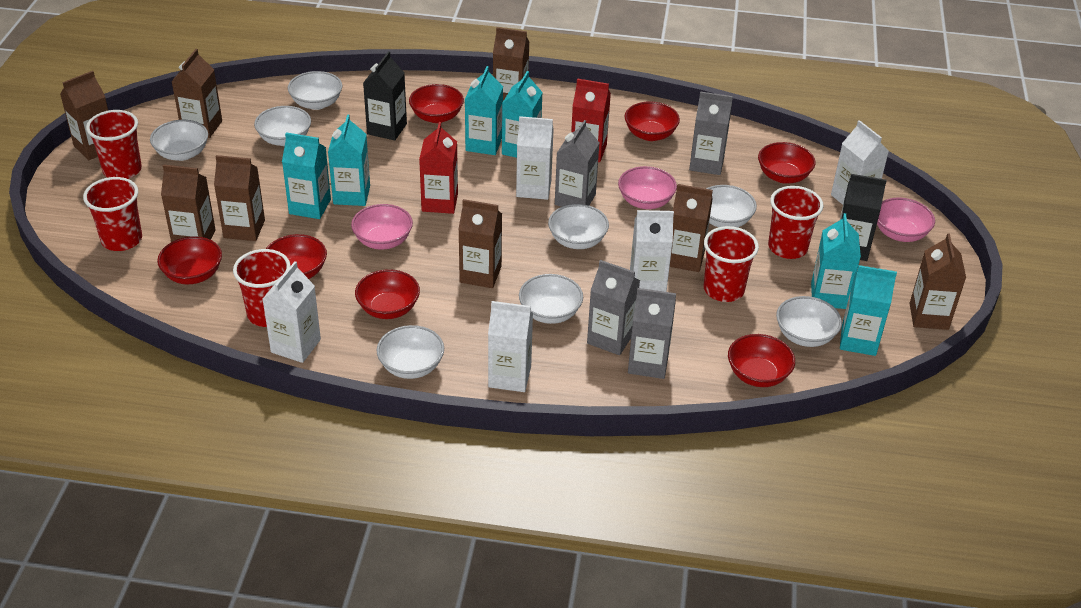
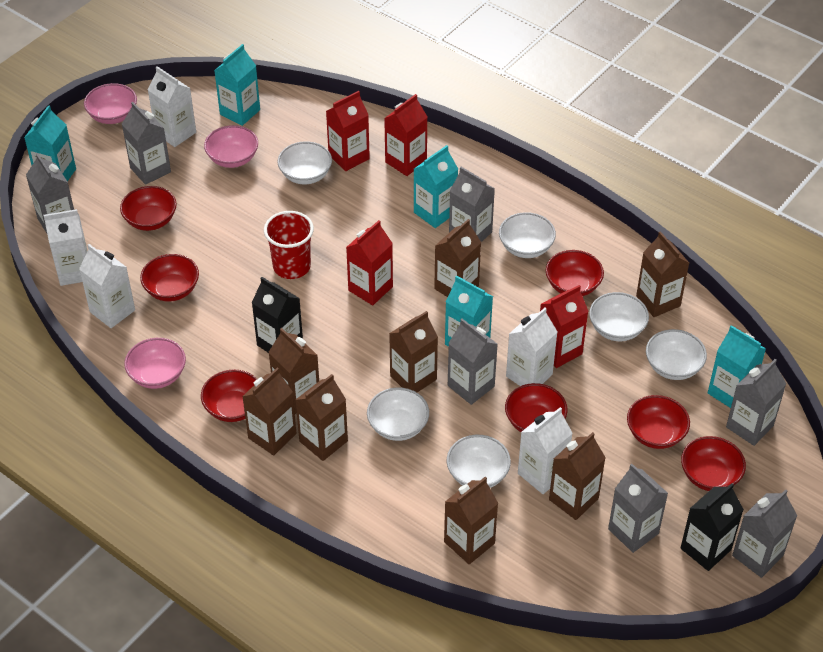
grey carton: [555,120,599,207] [587,260,640,355] [628,288,676,379] [689,91,733,175] = 4 -> [26,153,74,233] [122,102,171,185] [448,319,498,405] [449,167,495,242] [608,464,668,553] [726,359,786,446] [732,489,797,578] = 7
red carton: [419,122,458,214] [571,78,611,162] = 2 -> [326,91,370,171] [346,220,393,305] [384,94,427,176] [540,285,589,368] = 4
red cup: [83,177,142,251] [86,110,142,179] [233,249,291,327] [704,226,759,302] [768,186,824,259] = 5 -> [264,211,314,279] = 1
turquoise carton: [282,132,331,219] [328,114,370,206] [465,66,503,155] [502,71,543,158] [811,213,861,309] [840,265,897,356] = 6 -> [24,105,76,181] [214,44,260,126] [414,145,458,228] [445,276,493,347] [708,325,766,408] = 5
white bowl: [150,120,208,161] [254,106,311,146] [288,71,342,110] [376,325,444,379] [519,274,583,324] [548,204,609,249] [706,185,757,227] [776,296,842,347] = 8 -> [277,141,332,184] [367,387,429,441] [447,435,511,488] [499,212,556,258] [589,292,649,341] [646,329,707,380] = 6

